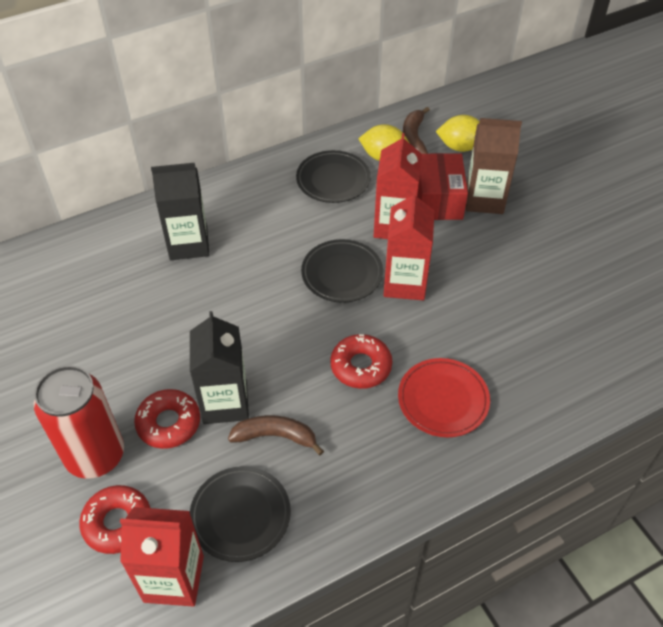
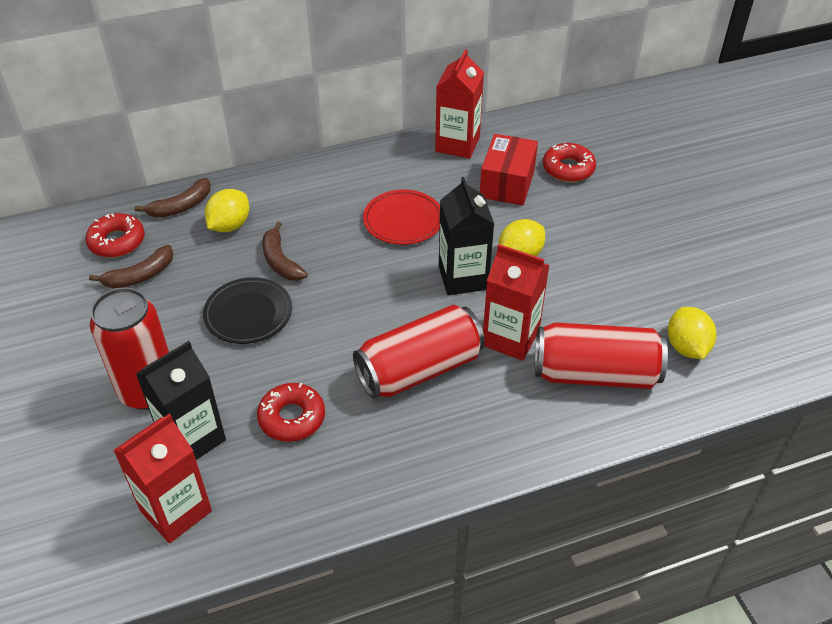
black plate: [190,466,291,562] [296,150,371,203] [301,239,383,303] = 3 -> [203,277,292,344] = 1
brown banana: [228,415,324,455] [403,107,430,154] = 2 -> [89,245,174,288] [135,178,211,218] [262,222,308,281] = 3
brown carton: [466,118,522,214] = 1 -> none = 0
red can: [34,365,124,479] = 1 -> [90,287,169,410] [353,305,485,399] [535,322,668,389] = 3
yellow lemon: [358,124,409,161] [436,115,480,152] = 2 -> [205,189,249,232] [499,219,545,256] [668,307,716,359] = 3

